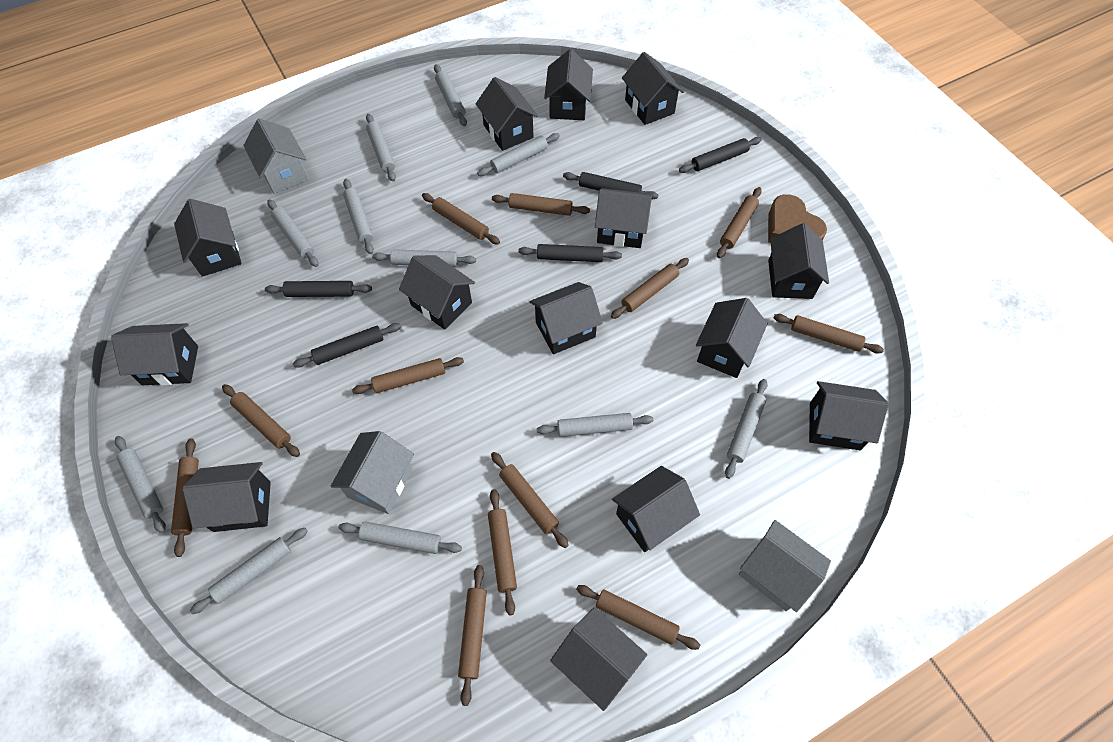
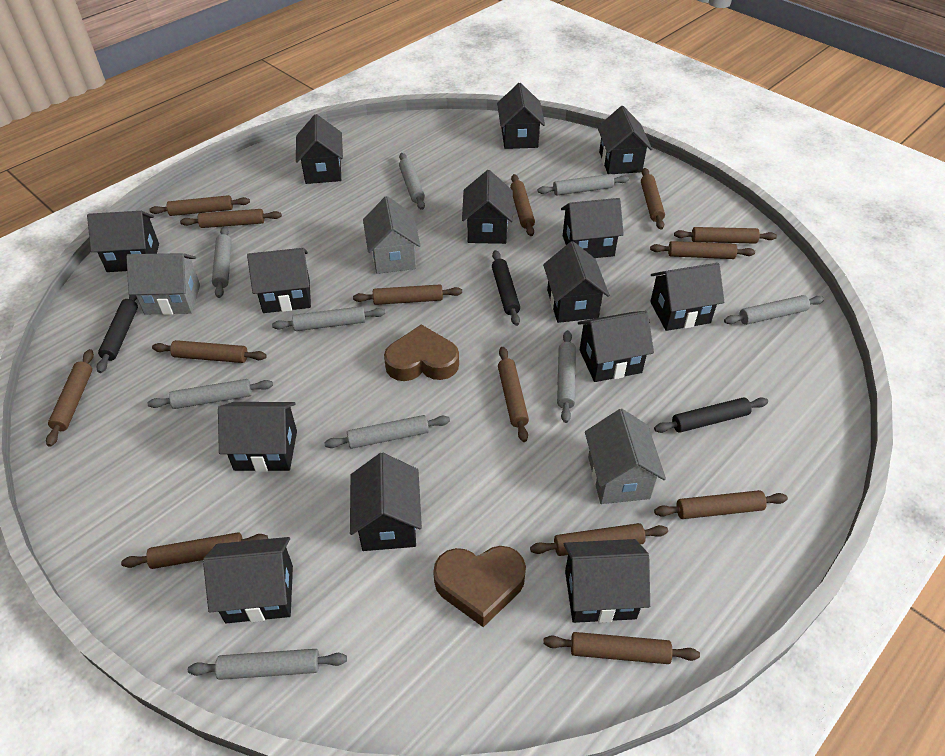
black rolling pin: [265,281,372,297] [293,323,401,368] [518,244,622,262] [563,172,658,199] [679,137,762,173] = 5 -> [96,295,138,373] [492,250,520,326] [654,397,768,433] = 3
brown heart: [768,194,827,243] = 1 -> [384,324,459,381] [433,546,526,627] = 2
brown rolling pin: [171,438,199,557] [222,384,300,457] [352,357,464,394] [422,193,500,245] [458,565,487,706] [488,489,517,616] [491,452,569,548] [492,193,590,216] [576,585,700,650] [611,258,689,319] [717,187,762,258] [774,314,884,353] = 12 -> [46,349,94,447] [121,532,268,569] [149,195,250,216] [152,340,267,363] [180,209,282,228] [353,284,462,305] [498,347,529,442] [510,174,535,236] [530,523,668,556] [543,632,700,664] [641,168,665,230] [650,241,755,259] [654,490,788,519] [674,227,777,244] = 14
grey rolling pin: [115,436,166,533] [190,528,308,614] [267,199,318,267] [339,521,462,554] [343,179,374,254] [366,114,396,182] [372,249,476,267] [434,64,467,126] [477,133,560,176] [537,413,653,437] [725,379,768,479] = 11 -> [147,379,273,409] [188,649,347,680] [212,226,232,298] [272,306,385,331] [324,415,450,449] [399,153,425,210] [538,174,629,196] [557,330,576,423] [724,295,825,325] = 9

